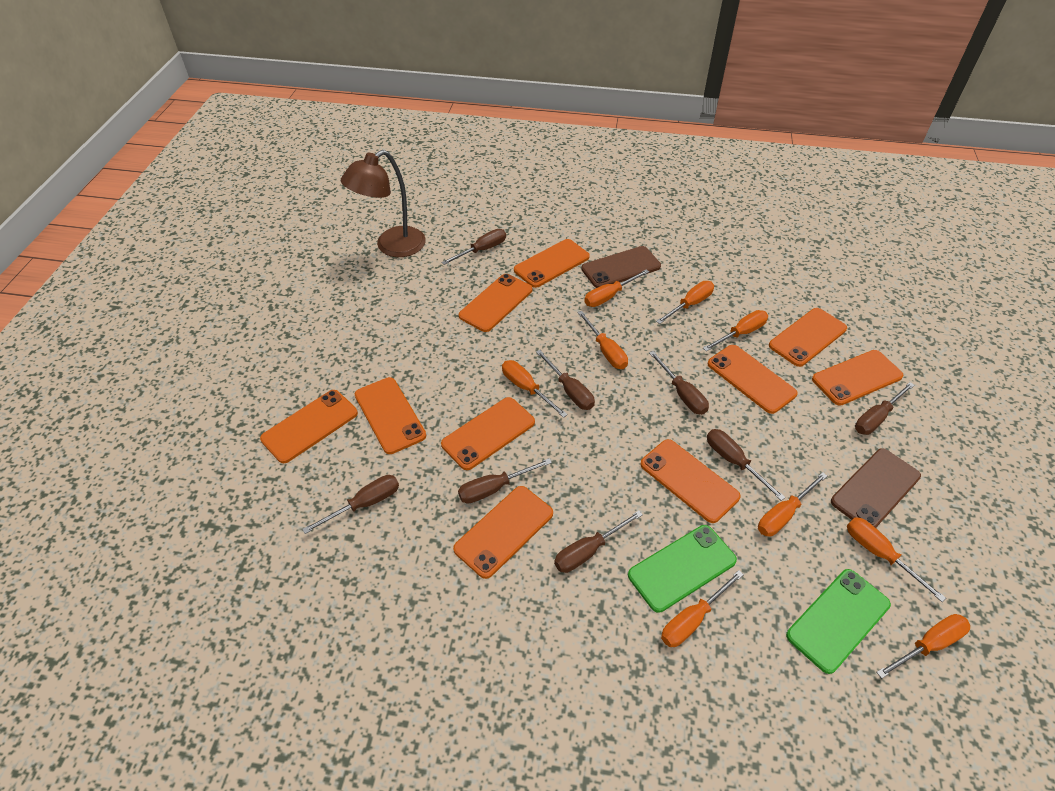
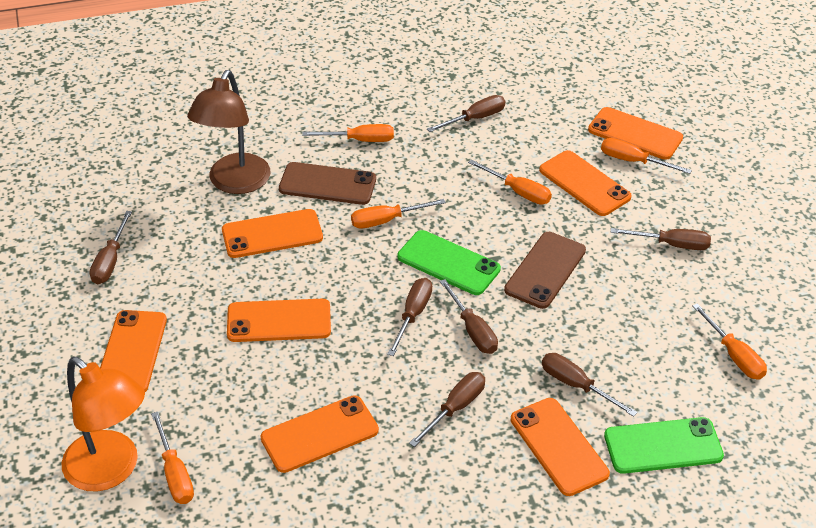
brown screwdriver: [302,475,399,534] [441,229,506,265] [458,458,552,504] [536,350,595,410] [554,510,643,573] [649,351,709,415] [707,429,785,501] [855,382,914,435] = 8 -> [90,211,132,284] [388,278,432,356] [409,372,485,447] [427,95,505,132] [440,279,498,354] [542,353,638,417] [611,228,711,250] = 7
orange lamp: none = 0 -> [61,357,145,492] = 1
orange phone: [260,390,358,463] [355,377,426,454] [441,397,535,470] [453,486,553,579] [459,274,532,332] [514,239,590,288] [640,439,741,523] [708,345,798,414] [769,308,847,367] [812,350,903,406] = 10 -> [100,310,167,392] [222,209,323,258] [227,299,331,342] [260,395,379,473] [511,398,610,496] [539,150,632,216] [588,107,683,160] = 7
orange screwdriver: [502,360,568,418] [578,311,628,369] [584,269,649,307] [656,281,714,324] [661,570,744,647] [703,310,768,351] [758,472,827,536] [847,517,946,602] [876,614,970,679] = 9 -> [151,412,194,504] [302,124,394,142] [351,199,446,229] [468,159,552,204] [601,138,692,174] [693,303,767,380] = 6

